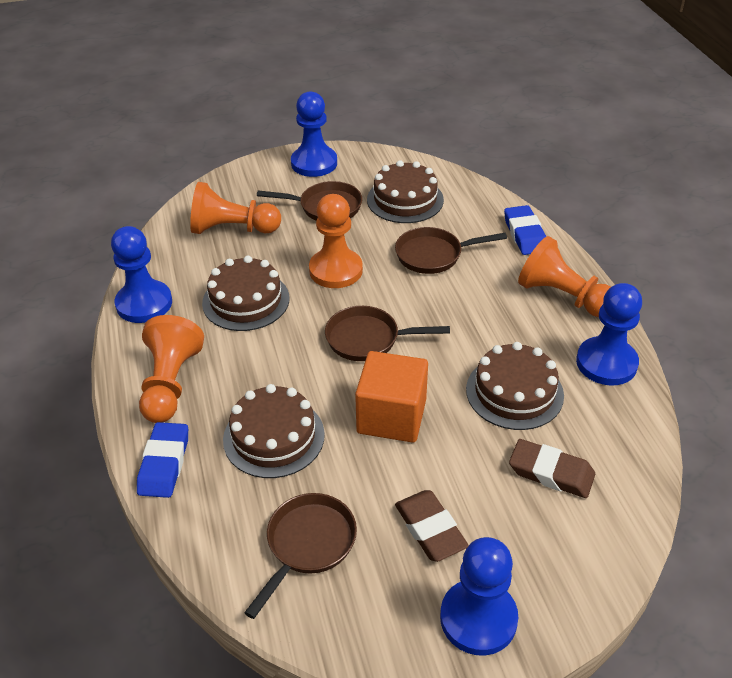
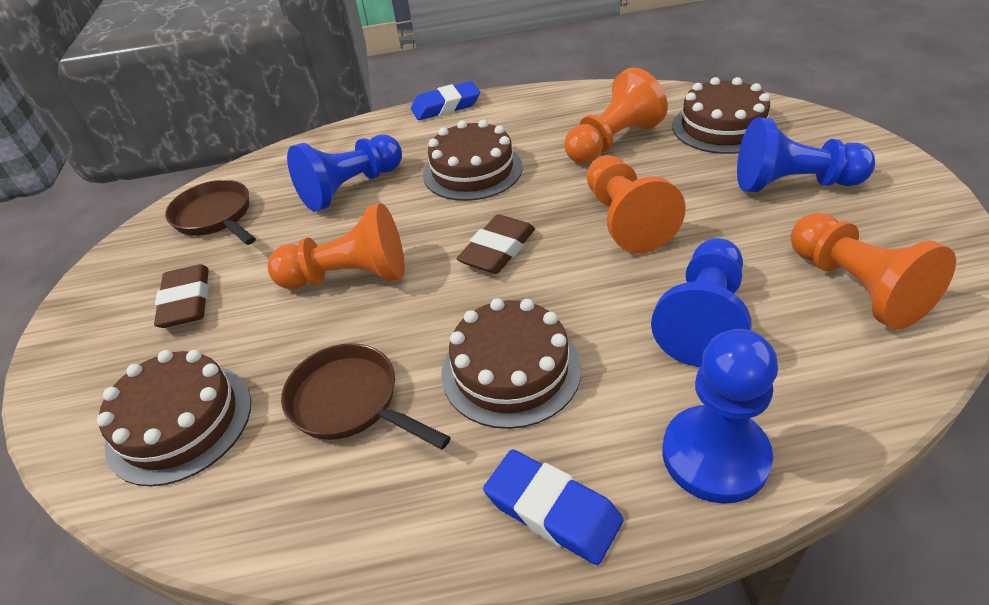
brown pan: [244,493,357,619] [257,181,362,221] [325,306,450,361] [395,227,507,274] = 4 -> [165,180,256,245] [281,343,451,449] = 2
orange cube: [355,351,428,442] = 1 -> none = 0

